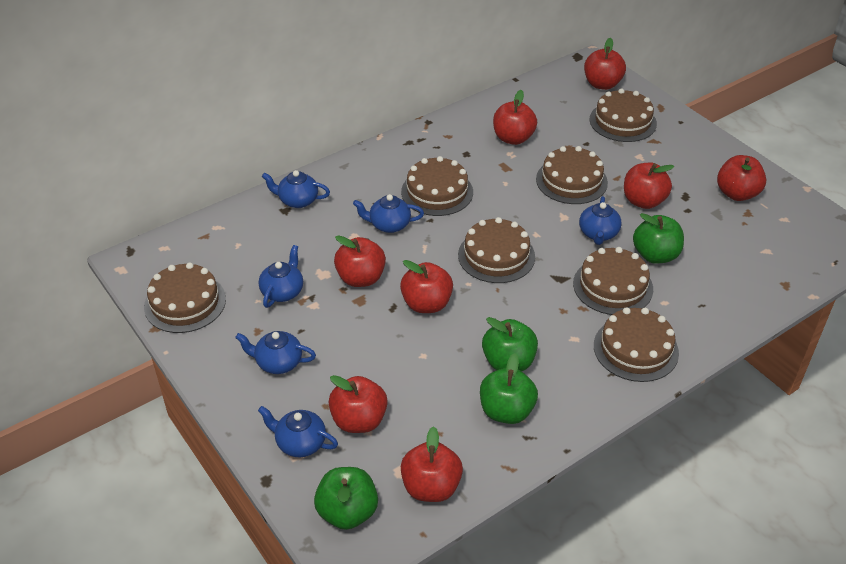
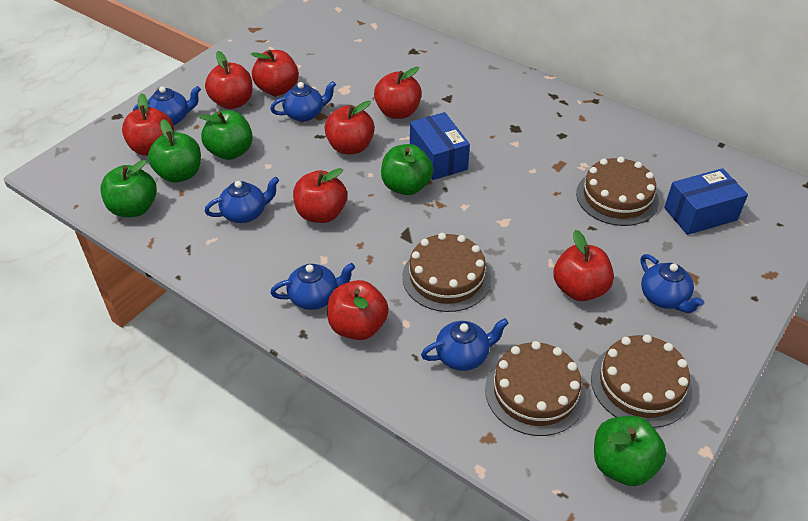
blue box: none = 0 -> [410,112,470,180] [664,168,748,235] = 2
brown cake: [144,262,226,333] [401,156,473,216] [458,217,535,283] [536,146,608,204] [573,247,653,315] [589,88,657,142] [594,307,679,382] = 7 -> [402,233,491,312] [485,341,586,436] [576,157,659,226] [591,334,692,428] = 4
green apple: [314,467,378,530] [480,353,538,424] [482,317,538,371] [633,213,684,264] = 4 -> [100,160,157,217] [148,119,201,183] [199,110,253,160] [381,144,433,195] [594,416,667,486] = 5

